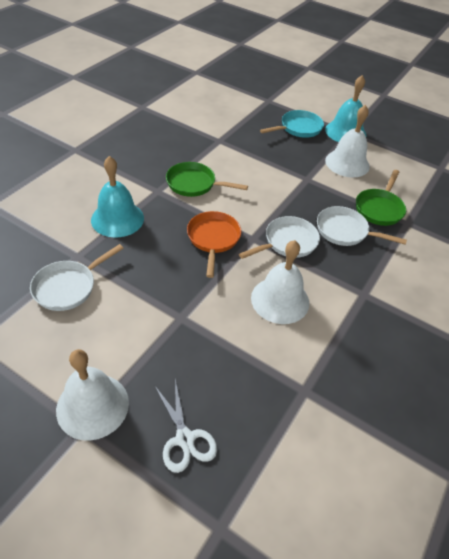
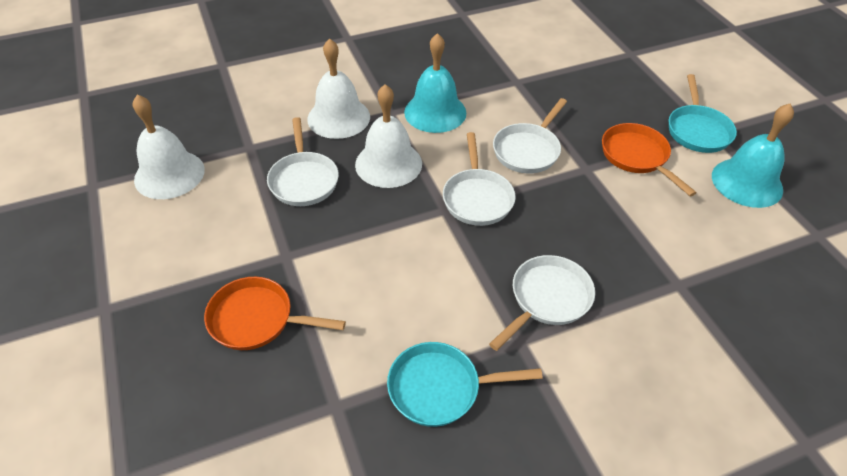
green pan: [166,162,248,197] [356,170,406,226] = 2 -> none = 0
orange pan: [187,211,241,278] = 1 -> [204,277,346,350] [602,123,697,196] = 2
turquoise pan: [260,110,324,138] = 1 -> [387,342,543,427] [669,74,737,153] = 2
white pan: [30,244,124,311] [239,216,320,259] [317,206,407,246] = 3 -> [267,117,339,206] [443,132,516,226] [489,255,595,351] [493,98,567,173] = 4
white scissors: [154,380,217,473] = 1 -> none = 0

